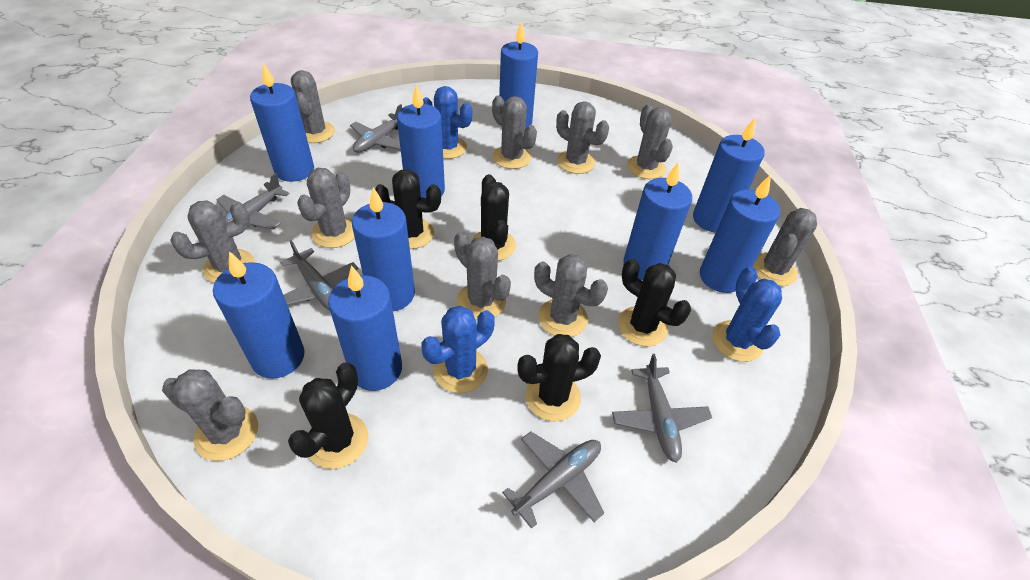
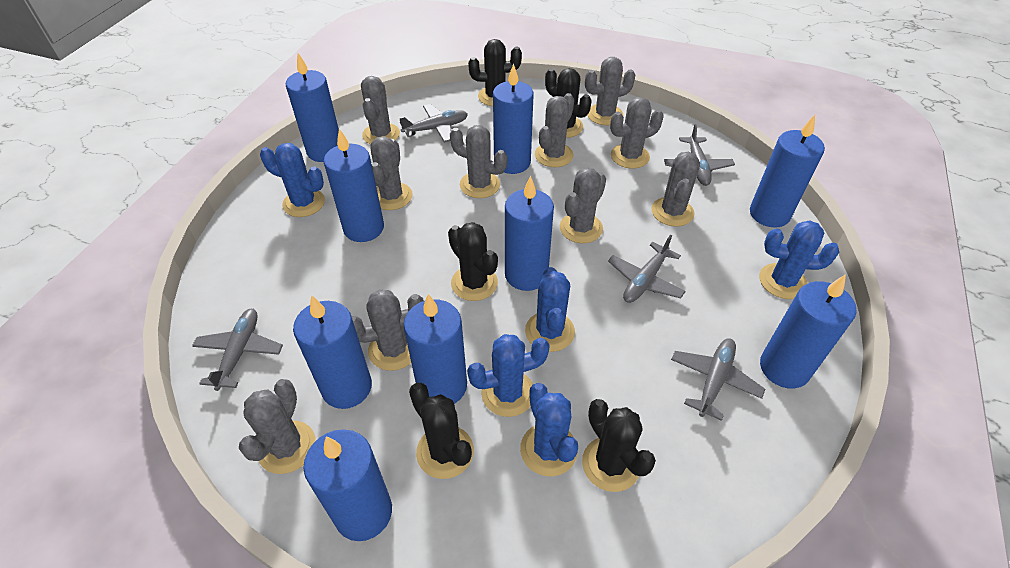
blue cactus: [421,306,495,393] [423,86,472,159] [712,267,782,362] = 3 -> [260,143,325,217] [467,334,550,417] [520,383,578,476] [525,267,575,352] [759,220,839,299] = 5

